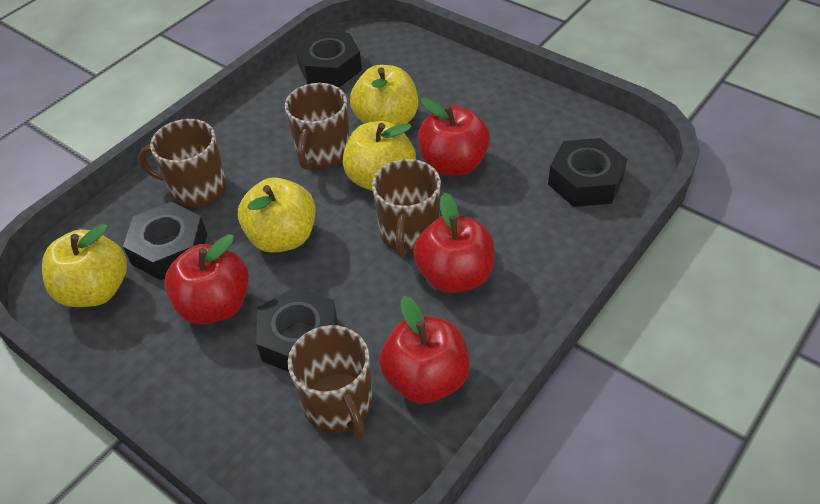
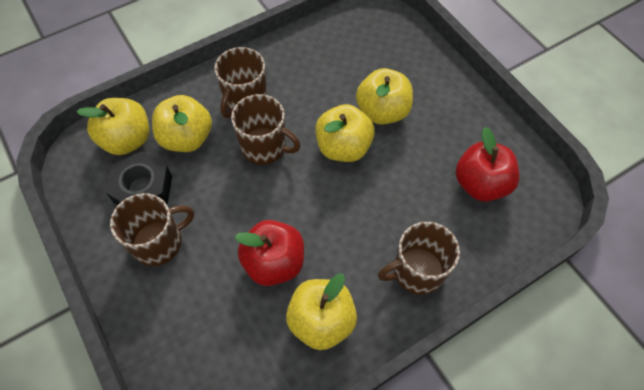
black nut: [123,202,207,280] [256,286,337,372] [295,31,362,87] [548,138,627,207] = 4 -> [105,151,172,205] = 1
red apple: [164,234,249,324] [379,296,470,404] [413,193,494,293] [418,97,490,176] = 4 -> [235,220,304,286] [456,127,520,202] = 2
yellow apple: [42,224,127,307] [238,177,315,253] [343,121,416,191] [350,65,418,125] = 4 -> [77,98,149,155] [152,95,212,152] [286,274,357,350] [315,104,375,162] [356,68,413,125] = 5

